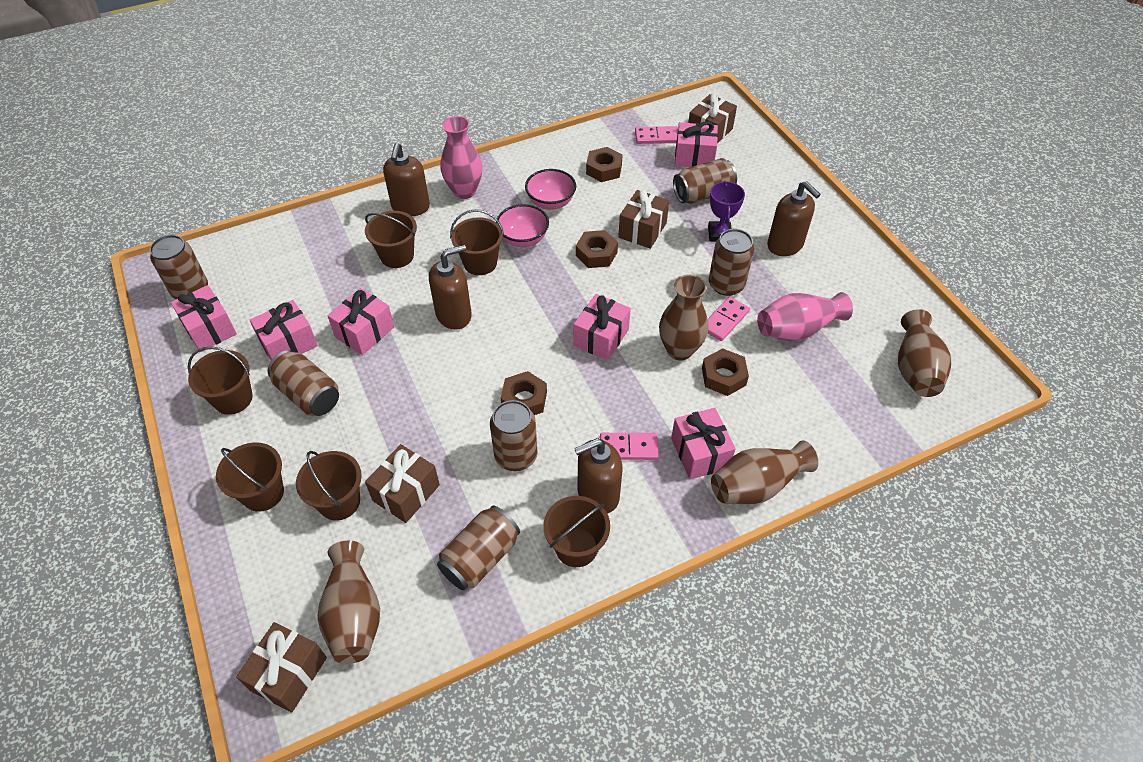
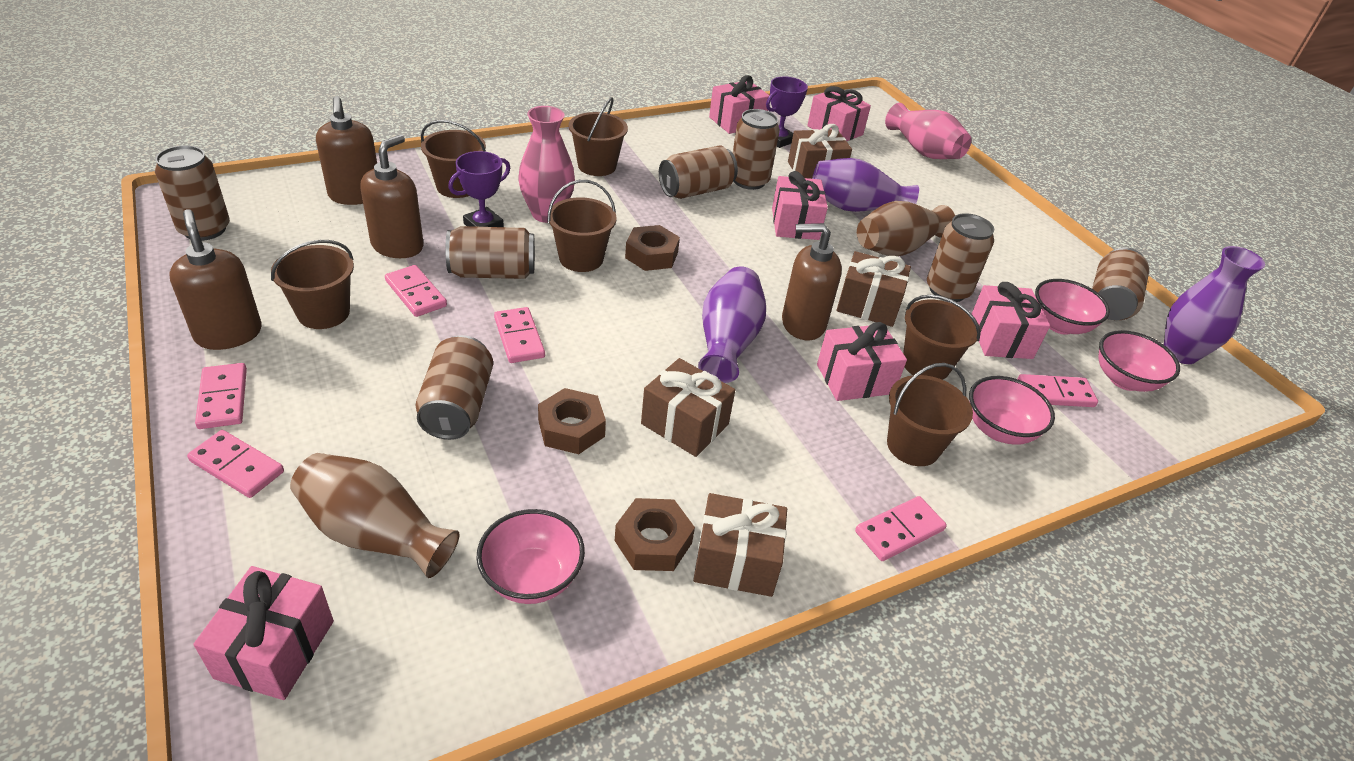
brown can: [150,235,208,299] [267,350,339,416] [437,506,520,590] [490,400,538,471] [673,158,737,204] [709,229,754,296] = 6 -> [155,145,230,241] [415,335,493,440] [445,226,535,279] [659,146,738,199] [733,109,780,190] [927,213,994,302] [1092,248,1149,320] = 7
brown nut: [501,371,547,415] [576,230,618,268] [586,147,623,182] [702,348,749,396] = 4 -> [538,388,606,454] [615,498,695,571] [625,225,680,271] = 3
brown vase: [318,540,380,664] [659,274,708,360] [711,440,818,504] [898,309,951,397] = 4 -> [290,453,459,578] [857,201,955,256] = 2
pink bowl: [496,204,549,247] [525,169,576,210] = 2 -> [476,509,585,604] [969,376,1055,445] [1035,279,1110,335] [1098,330,1180,392] = 4
pink domino: [600,433,659,460] [635,126,678,144] [708,297,750,341] = 3 -> [187,430,284,498] [195,363,247,429] [385,265,447,317] [494,307,545,363] [855,496,947,561] [1017,374,1098,407] = 6
purple trophy: [708,181,745,242] = 1 -> [448,151,510,227] [766,77,808,148] = 2
purple vase: none = 0 -> [698,266,766,383] [812,158,919,212] [1164,246,1265,364] = 3

